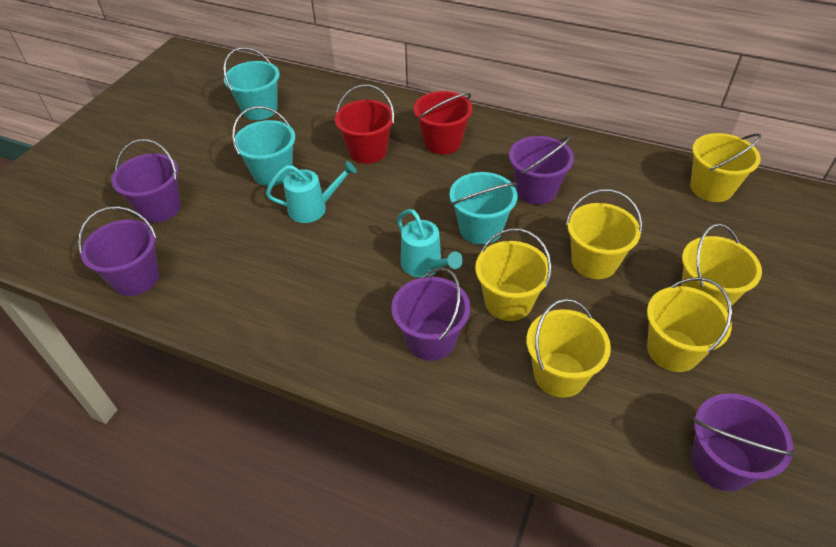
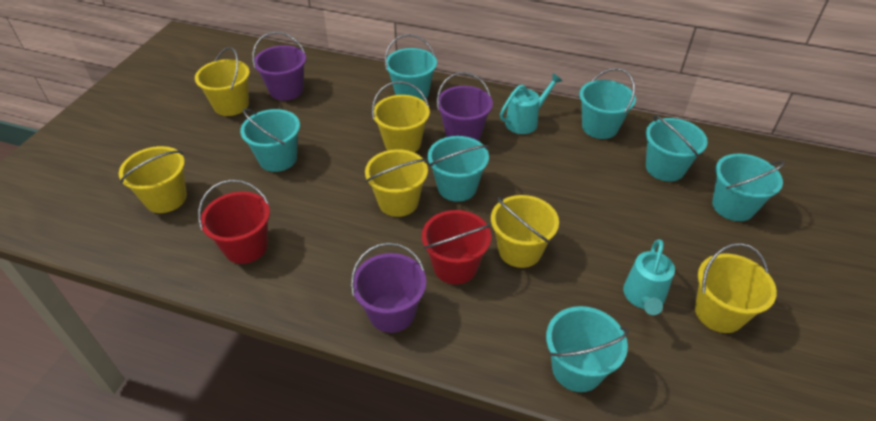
purple bucket: [78,206,159,296] [111,139,181,223] [391,267,470,361] [509,136,574,205] [691,393,797,491] = 5 -> [252,32,306,101] [351,242,426,333] [437,72,493,141] = 3
turquoise bucket: [223,47,280,120] [232,106,295,186] [450,172,518,244] = 3 -> [240,108,300,172] [385,34,437,101] [427,136,489,202] [546,306,629,392] [579,68,636,139] [646,115,708,182] [712,153,785,221] = 7

